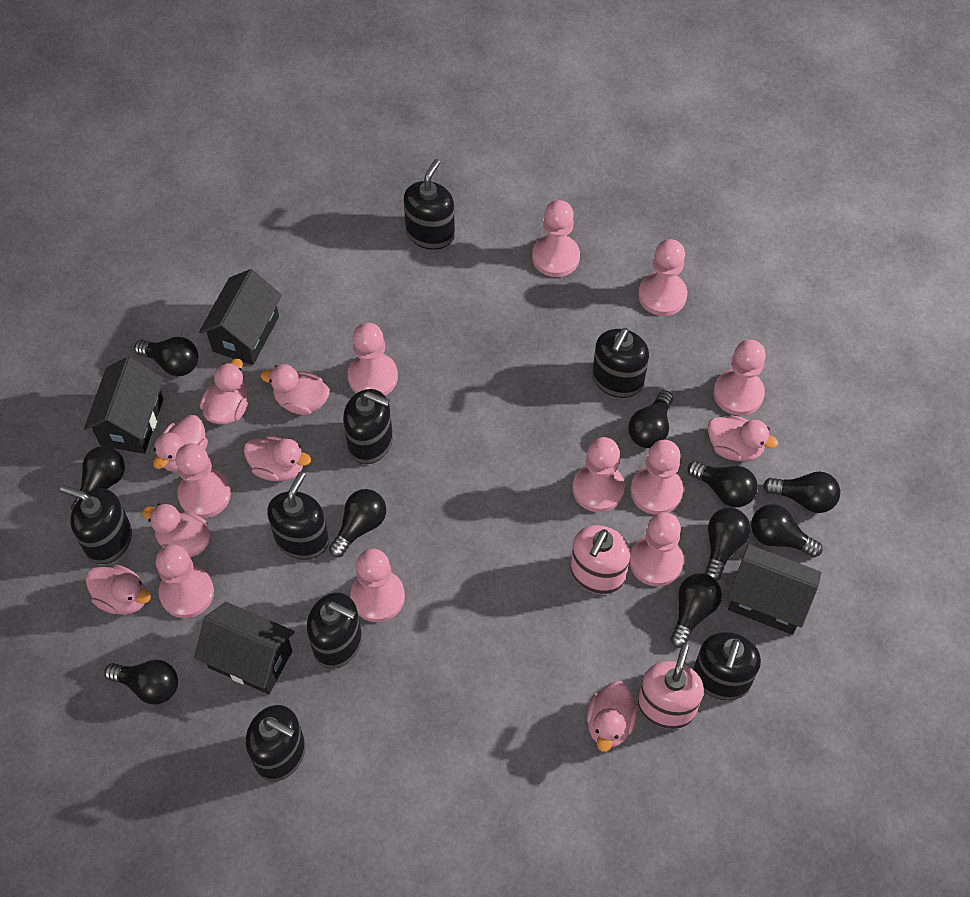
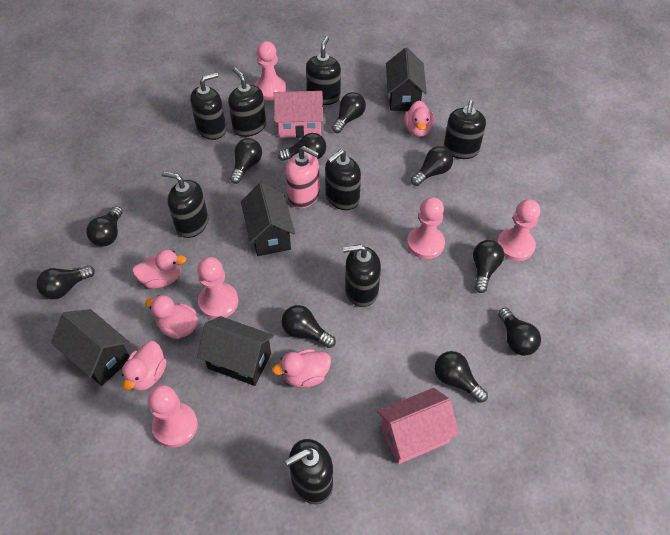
pink duck: [85,565,151,615] [142,504,211,558] [153,415,208,472] [200,359,249,424] [244,435,311,481] [261,364,330,415] [587,681,638,752] [708,415,778,462] = 8 -> [122,341,166,391] [132,249,186,289] [145,295,198,339] [272,349,331,387] [404,101,434,137] = 5
pink house: none = 0 -> [274,91,323,138] [377,388,459,464] = 2
pink pawn: [156,544,214,618] [175,443,231,518] [348,323,398,396] [350,549,405,622] [532,200,580,277] [572,437,625,512] [629,512,684,586] [630,440,683,515] [638,239,687,316] [713,340,766,416] = 10 -> [148,385,198,447] [197,257,238,319] [255,41,286,100] [407,197,445,259] [497,199,540,261] = 5
pink soap dispenser: [570,525,630,594] [638,644,704,729] = 2 -> [286,146,320,208] = 1

